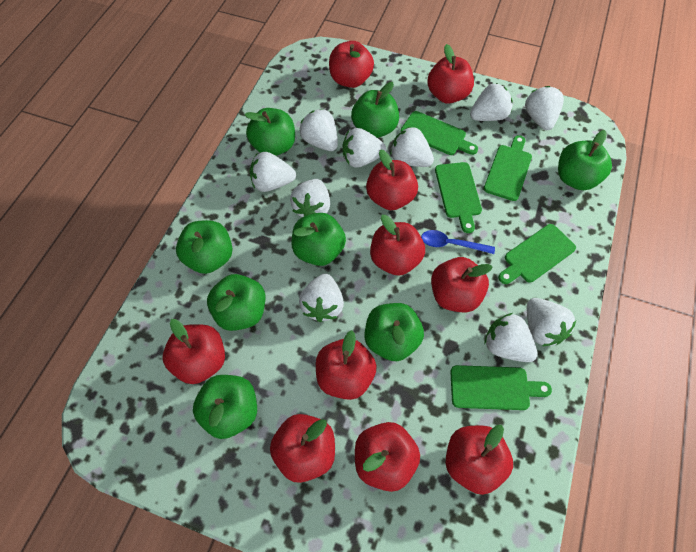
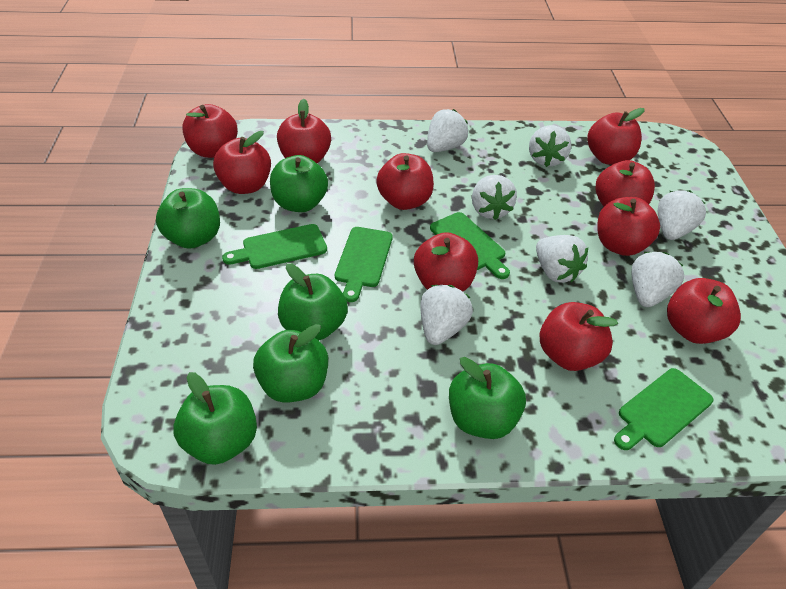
blue spoon: [421,230,495,254] = 1 -> none = 0
green apple: [176,220,233,274] [193,375,257,439] [207,274,265,331] [244,108,295,156] [291,213,346,266] [351,82,399,138] [364,303,424,361] [558,130,612,190] = 8 -> [156,188,220,249] [174,372,257,465] [253,324,328,403] [270,155,328,212] [278,263,348,340] [449,357,526,439] = 6
green cutting board: [400,111,478,155] [435,162,482,233] [450,365,552,410] [484,135,532,201] [498,224,576,284] = 5 -> [222,224,327,269] [335,227,393,302] [430,212,510,279] [614,368,713,450] = 4
white strawberry: [250,152,296,192] [290,179,330,217] [299,109,338,151] [299,274,344,322] [343,128,386,168] [390,126,434,167] [470,83,513,121] [484,313,538,362] [525,86,564,130] [527,298,576,346] = 10 -> [420,285,473,345] [427,109,468,152] [472,175,517,220] [529,125,571,167] [536,235,588,283] [631,252,684,307] [658,190,706,240] = 7

